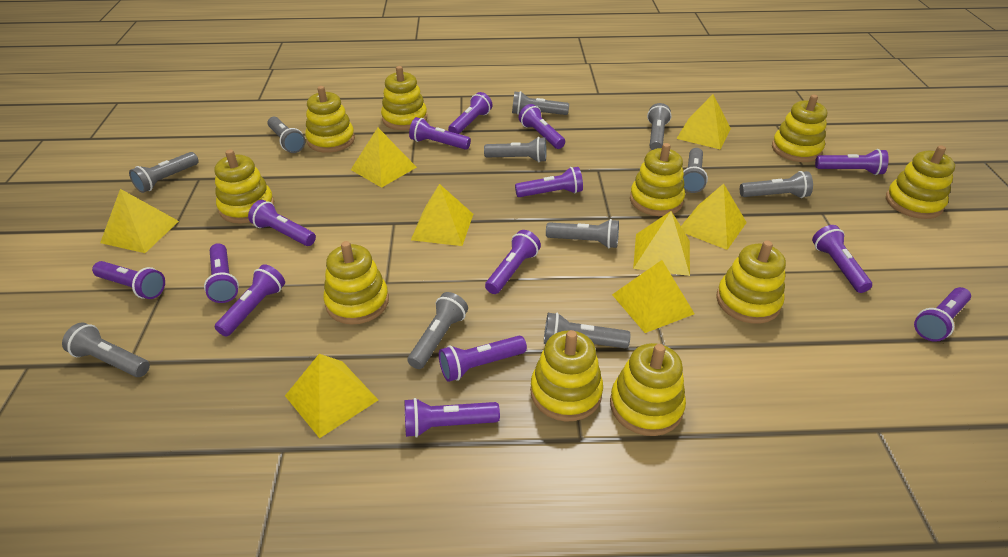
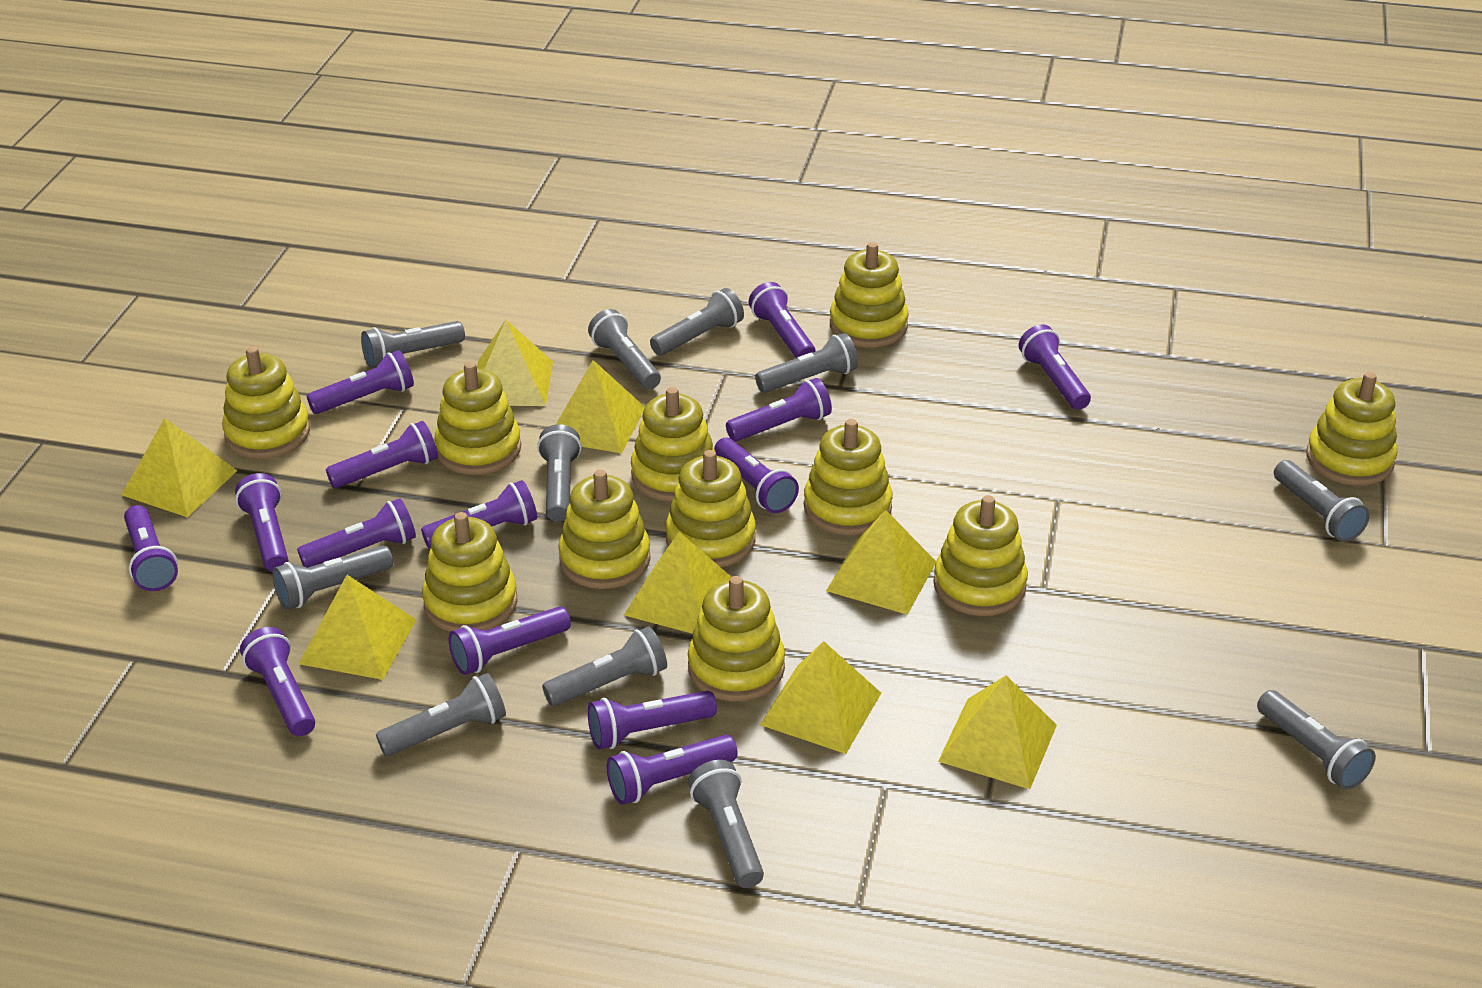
yellow stacking toy: [215,149,274,223] [305,86,355,153] [323,241,389,324] [381,66,427,130] [530,330,603,422] [610,343,686,436] [630,143,685,216] [716,240,786,324] [772,94,827,162] [886,145,955,219] = 10 -> [222,347,310,459] [422,512,517,632] [434,362,521,475] [558,470,650,589] [631,387,716,502] [666,450,756,567] [688,576,785,701] [804,419,893,535] [830,242,909,348] [933,495,1028,616] [1306,372,1397,486] = 11

